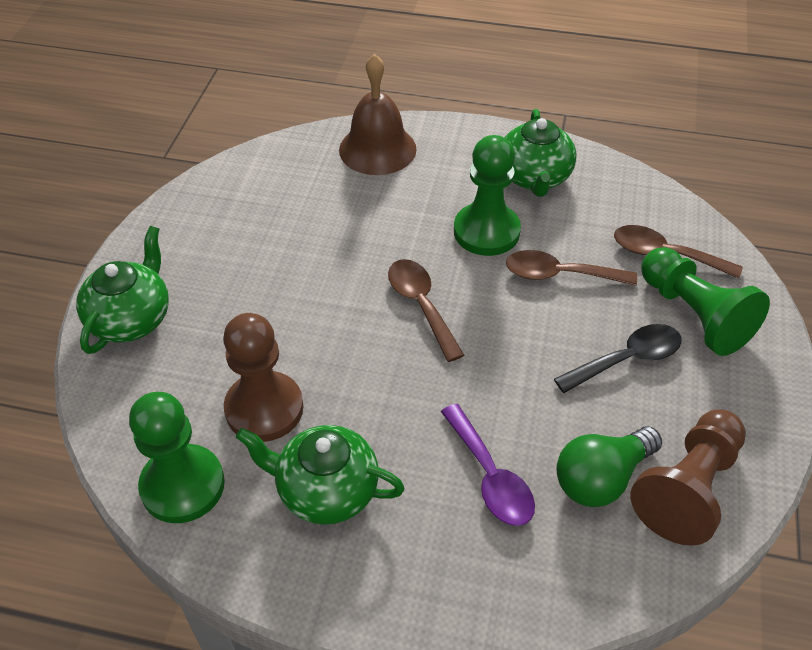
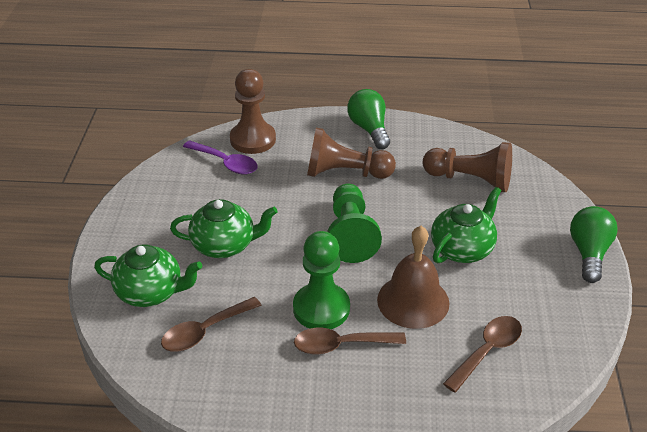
black spoon: [554,324,682,393] = 1 -> none = 0
brown pawn: [223,313,303,442] [630,409,746,546] = 2 -> [230,69,276,154] [307,128,396,179] [423,142,512,192] = 3
green light bulb: [556,426,662,507] = 1 -> [347,89,390,149] [570,206,618,283] = 2
green pawn: [129,392,225,523] [454,135,521,256] [641,247,770,356] = 3 -> [293,231,350,329] [327,184,382,263] = 2

